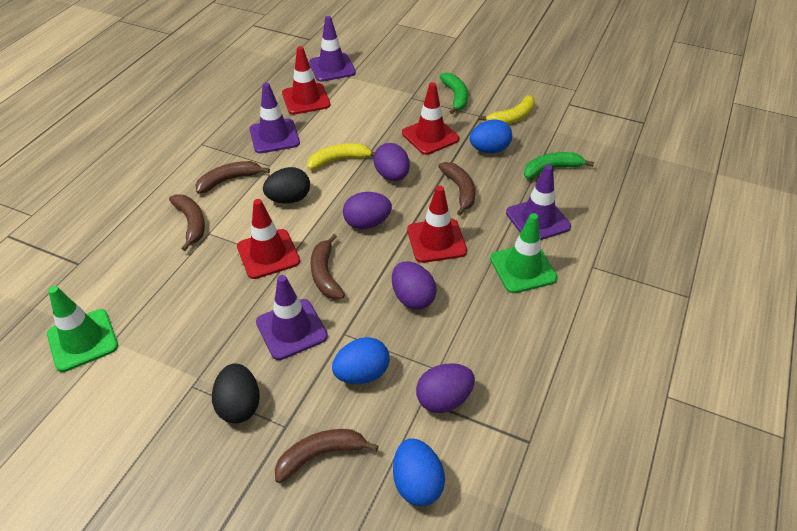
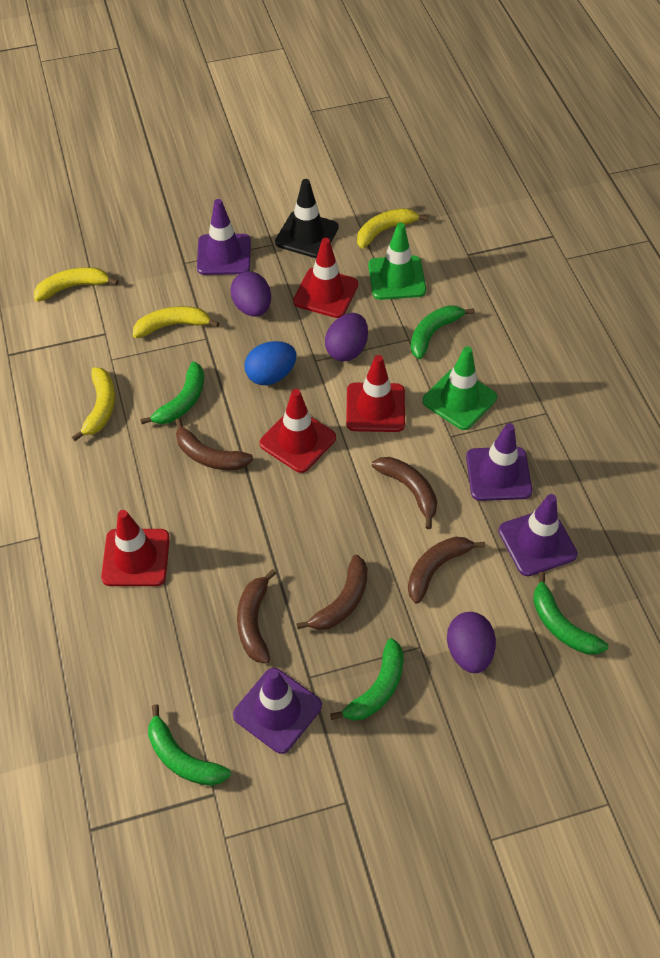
black egg: [212,363,260,423] [263,167,310,204] = 2 -> none = 0
black traffic cone: none = 0 -> [275,179,339,258] = 1
blue egg: [332,337,389,384] [393,438,445,506] [470,119,512,153] = 3 -> [244,341,296,385] = 1
green banana: [439,73,468,114] [524,152,594,179] = 2 -> [140,361,204,424] [148,704,231,786] [330,638,404,721] [410,305,475,359] [533,572,608,655] = 5
purple egg: [343,192,392,229] [373,143,410,181] [392,261,437,310] [416,363,475,413] = 4 -> [230,271,271,317] [325,313,368,361] [447,612,496,673] = 3
yellow banana: [308,143,375,170] [478,95,535,124] = 2 -> [34,267,118,301] [72,367,115,441] [133,306,219,338] [357,208,428,249] = 4

